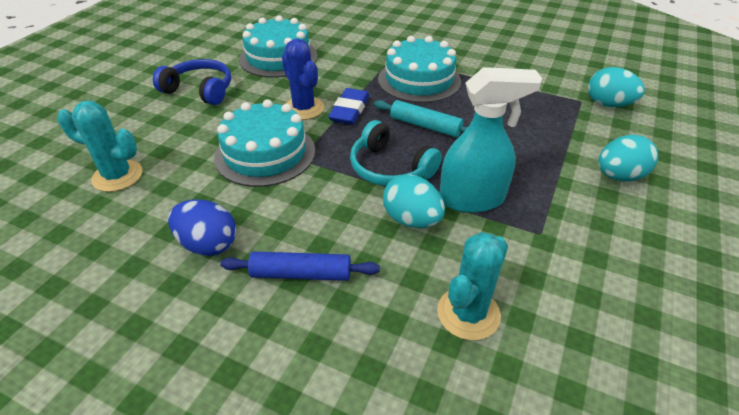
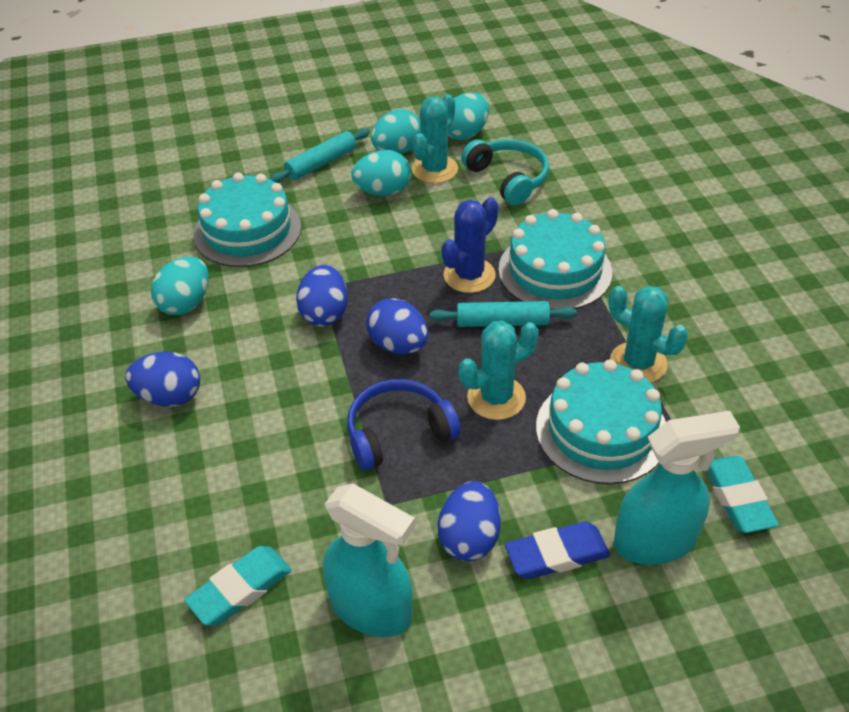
blue egg: [168,200,237,256] = 1 -> [125,352,200,407] [296,265,348,327] [366,298,428,354] [438,481,501,561] = 4
blue rolling pin: [220,251,380,281] = 1 -> none = 0
turquoise cactus: [57,101,143,192] [437,232,508,340] = 2 -> [412,94,458,183] [458,321,539,420] [608,286,688,383] = 3
turquoise egg: [383,174,445,228] [588,67,645,107] [598,134,658,181] = 3 -> [151,257,209,315] [351,150,411,196] [371,109,421,154] [448,93,489,140] = 4
turquoise eraser: none = 0 -> [184,546,292,626] [706,456,779,533] = 2
turquoise rolling pin: [374,100,468,137] = 1 -> [269,128,370,183] [430,301,577,327] = 2
turquoise spray bottle: [440,67,542,213] = 1 -> [323,483,415,637] [614,411,740,565] = 2

